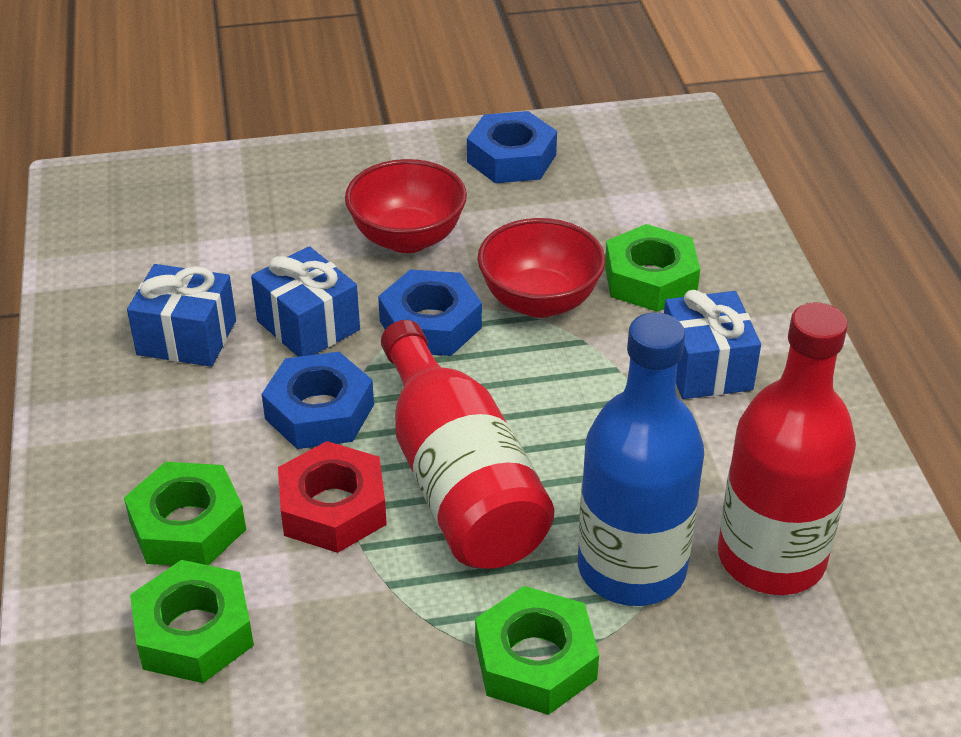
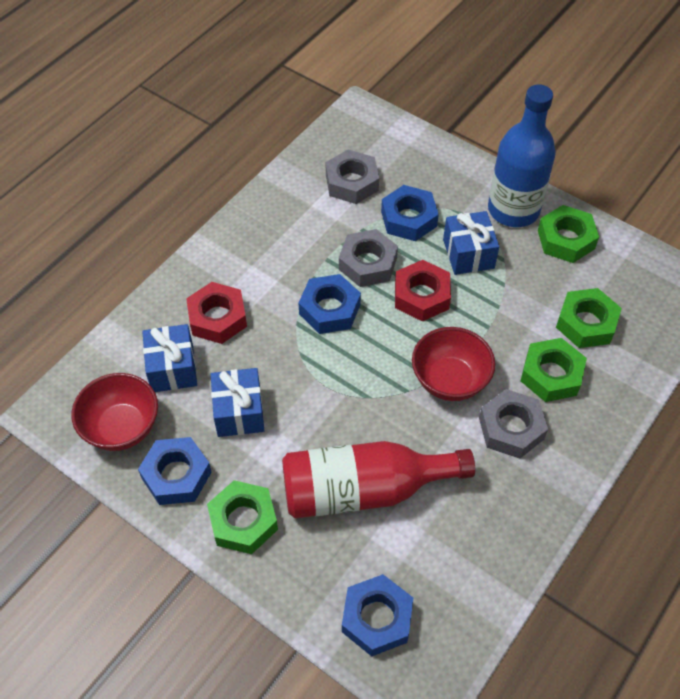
blue nut: [262,352,374,449] [378,270,482,356] [467,111,557,183] = 3 -> [138,437,212,505] [298,274,361,334] [342,574,413,656] [381,185,439,241] = 4
grey nut: none = 0 -> [326,149,379,204] [339,229,398,287] [479,389,548,459] = 3
red bottle: [381,320,554,569] [718,303,856,595] = 2 -> [282,441,475,518] = 1
red nut: [278,441,387,553] = 1 -> [186,282,247,344] [395,260,451,322] = 2

